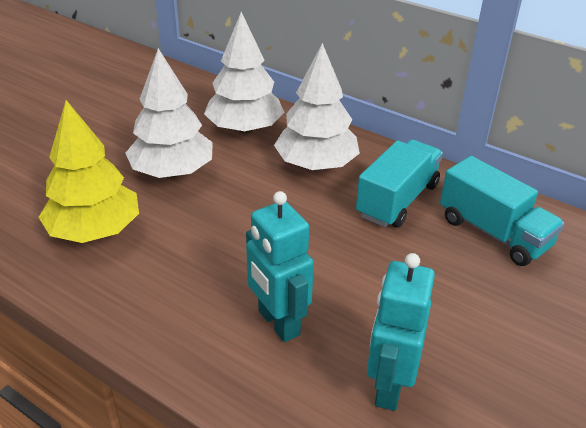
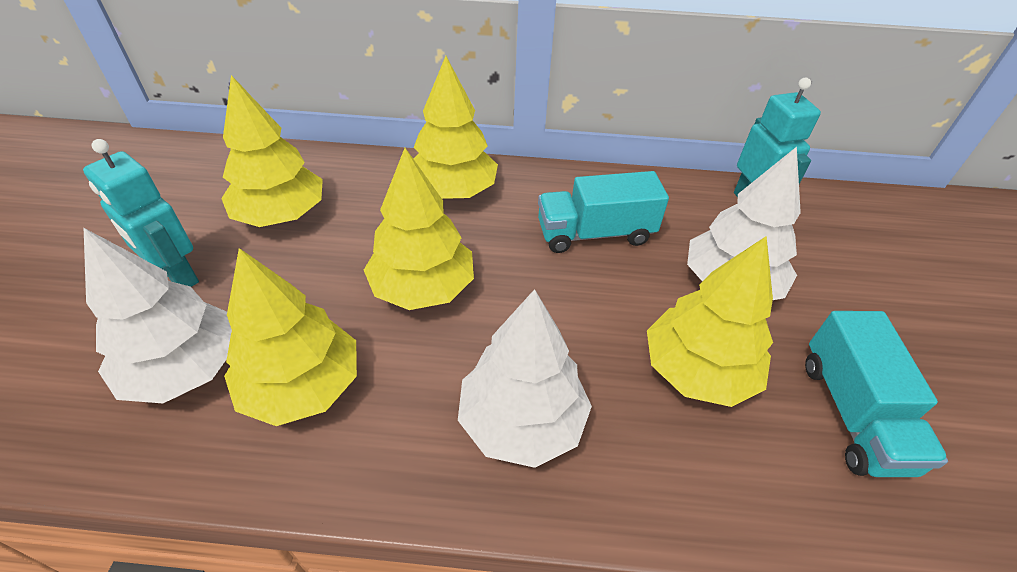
yellow tree: [39,100,139,243] = 1 -> [221,75,323,227] [224,248,357,426] [364,148,474,310] [414,56,498,199] [647,236,773,407] = 5

